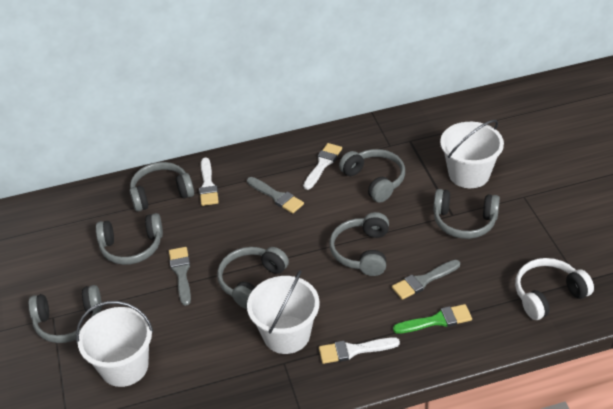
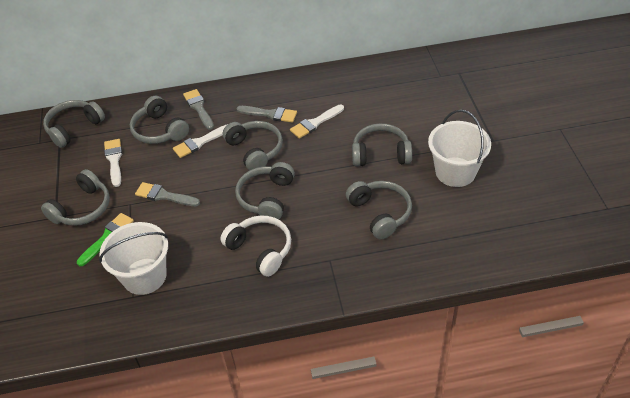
white bucket: [76,301,153,387] [247,270,320,354] [440,120,504,188] = 3 -> [99,222,168,295] [428,110,491,187] = 2

